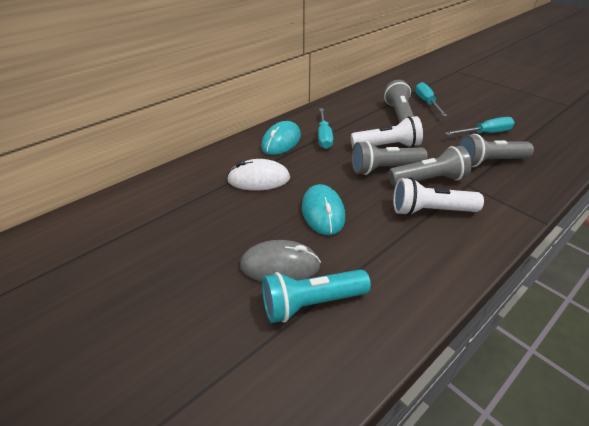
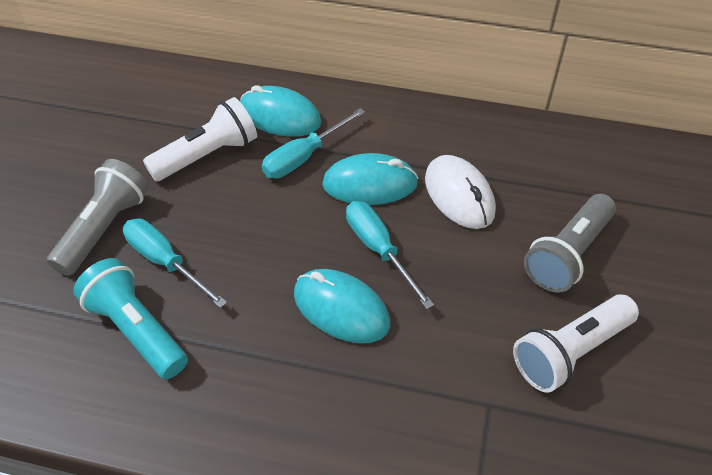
grey flashlight: [352,141,428,175] [384,80,414,123] [388,146,472,186] [457,134,534,167] = 4 -> [47,159,149,276] [524,194,616,293] = 2
grey mouse: [240,240,321,282] = 1 -> none = 0
turquoise mouse: [261,121,301,155] [302,184,345,235] = 2 -> [240,85,322,137] [294,269,390,343] [322,153,418,205] = 3

